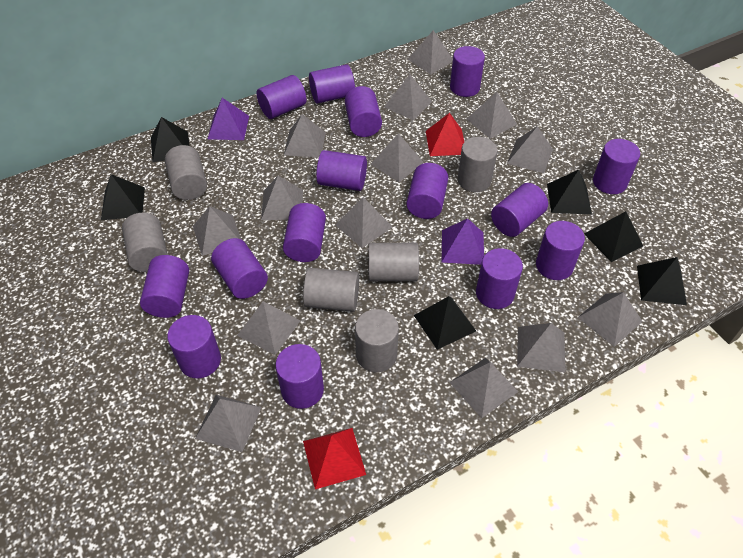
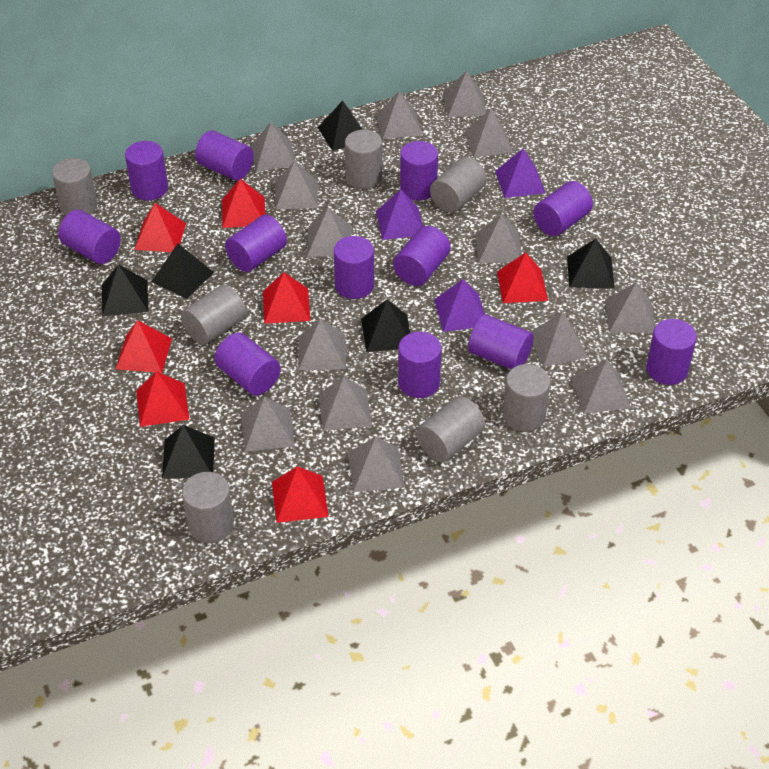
grey cylinder: [122,213,168,272] [165,145,207,200] [303,268,359,312] [355,309,399,372] [369,243,419,281] [458,137,497,192] = 6 -> [52,158,97,216] [181,284,246,345] [182,472,234,543] [345,130,382,189] [416,396,485,462] [430,157,487,213] [503,364,550,432] = 7
purple cylinder: [140,255,189,318] [167,315,221,378] [211,238,268,299] [256,75,306,119] [275,344,324,409] [283,203,326,262] [309,64,355,103] [316,150,367,191] [345,86,382,137] [406,163,448,219] [450,46,485,97] [476,248,523,309] [491,183,548,237] [536,221,585,280] [593,139,640,194] = 15 -> [58,210,121,264] [125,141,168,201] [195,130,254,181] [215,333,281,396] [225,215,287,272] [334,236,374,299] [393,226,450,286] [398,332,442,398] [400,141,438,201] [468,314,533,369] [533,181,593,236] [646,319,697,385] = 12
purple pyramid: [208,98,249,140] [442,218,484,265] = 2 -> [376,189,423,240] [434,279,485,332] [495,148,545,198] = 3
red pyramid: [303,428,366,489] [426,113,464,156] = 2 -> [116,320,172,373] [134,203,186,252] [136,371,189,427] [222,179,265,228] [263,272,311,324] [272,466,329,523] [497,252,548,303] = 7

